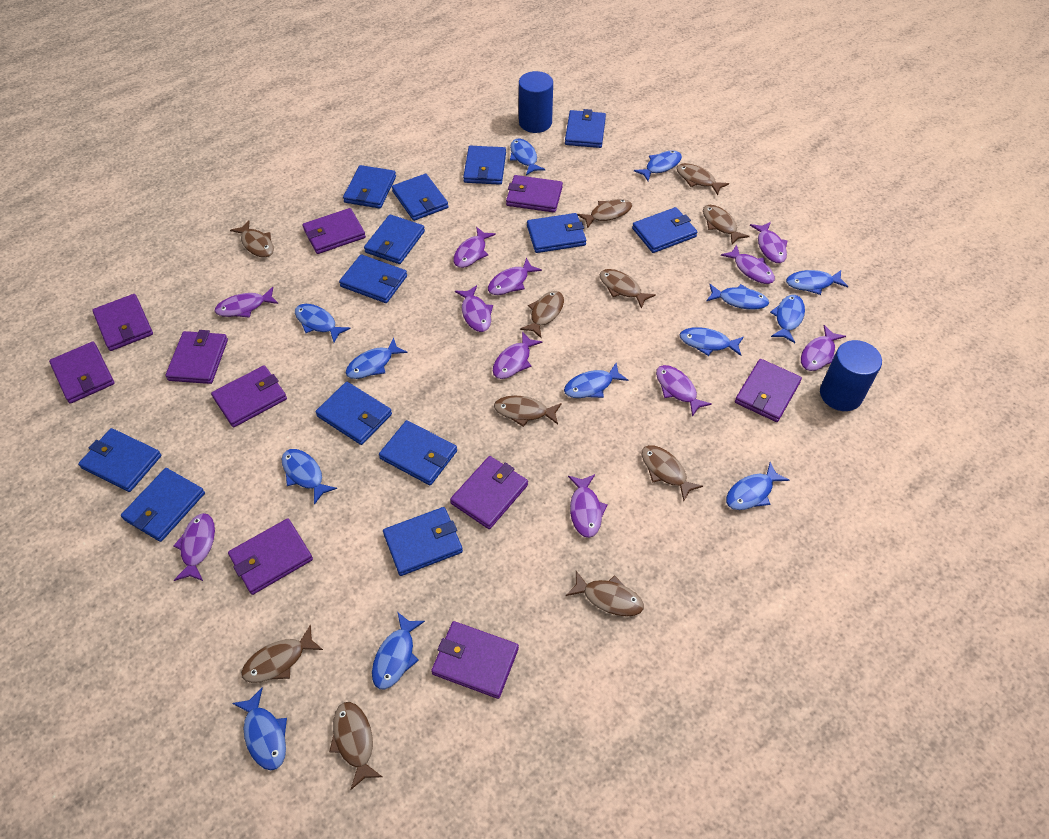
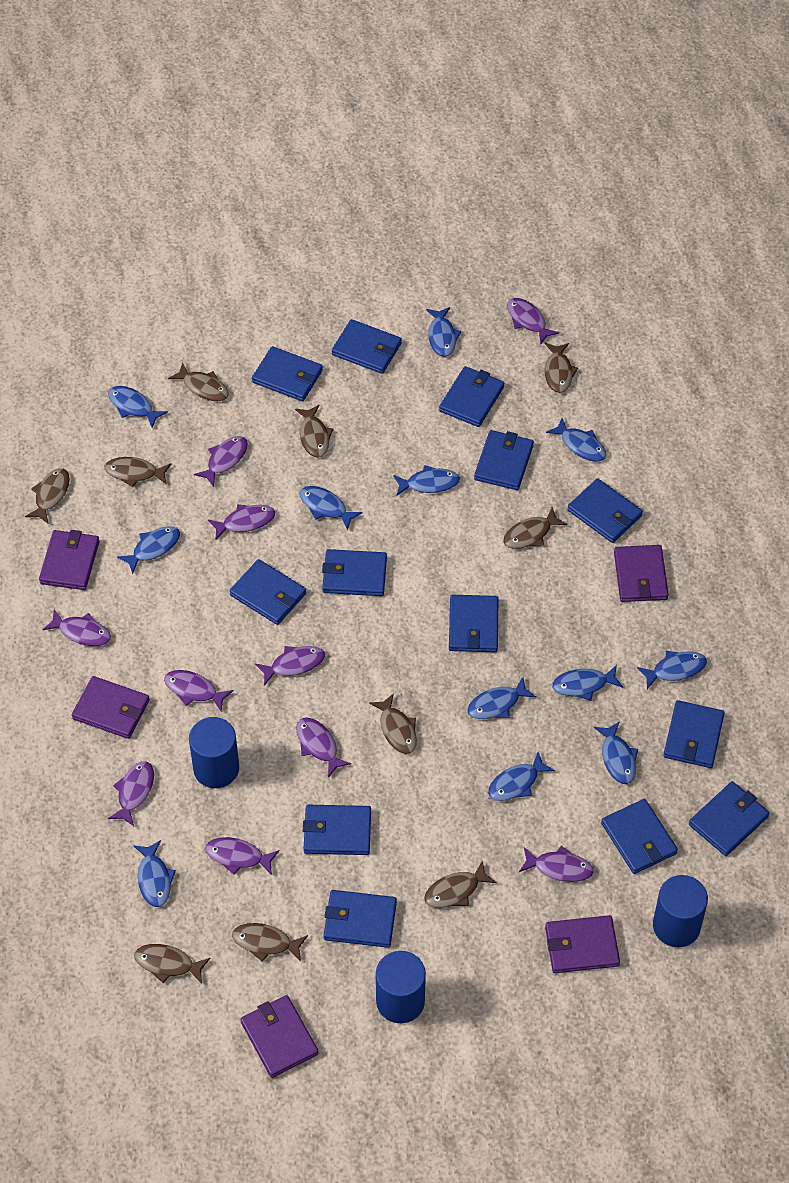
blue cylinder: [519,71,553,133] [820,340,882,411] = 2 -> [189,717,239,788] [376,951,426,1023] [653,875,708,947] = 3
blue fish: [232,688,287,770] [282,449,337,505] [295,304,351,343] [346,337,408,379] [372,613,425,689] [510,139,545,175] [564,363,629,398] [634,150,682,181] [679,327,744,356] [706,284,769,310] [726,462,789,510] [770,295,805,343] [786,270,848,295] = 13 -> [108,386,168,428] [117,526,180,574] [133,840,176,907] [300,486,362,530] [393,465,460,496] [426,307,461,357] [467,677,536,719] [488,752,555,801] [546,418,606,462] [552,665,623,701] [594,721,638,784] [637,651,707,689] = 12
brown fish: [230,220,274,258] [241,625,323,683] [329,702,382,790] [494,396,562,427] [520,291,564,338] [566,571,644,617] [577,199,632,228] [600,269,656,309] [642,445,703,501] [676,163,729,195] [703,205,750,245] = 11 -> [25,468,70,524] [104,457,171,487] [134,944,210,984] [168,363,229,401] [232,923,308,962] [295,405,333,457] [369,693,417,754] [424,860,497,908] [503,507,567,549] [545,343,578,393] = 10
purple fish: [173,513,215,581] [215,287,278,318] [453,227,496,268] [455,285,493,332] [488,258,542,295] [493,331,543,379] [568,474,608,538] [656,365,712,417] [721,244,775,284] [750,222,788,263] [801,325,846,371] = 11 -> [42,609,111,646] [108,761,154,826] [164,670,233,711] [194,436,248,487] [206,837,279,875] [208,504,275,540] [255,646,325,686] [296,717,351,778] [507,298,560,344] [519,846,594,882] = 10
purple wallet: [49,342,115,404] [92,294,153,351] [165,330,228,384] [211,365,287,427] [228,518,313,595] [302,208,366,254] [431,621,519,699] [450,456,528,529] [506,175,563,213] [735,359,802,422] = 10 -> [39,530,100,590] [72,676,150,739] [240,995,319,1078] [545,915,620,973] [614,545,669,602] = 5

